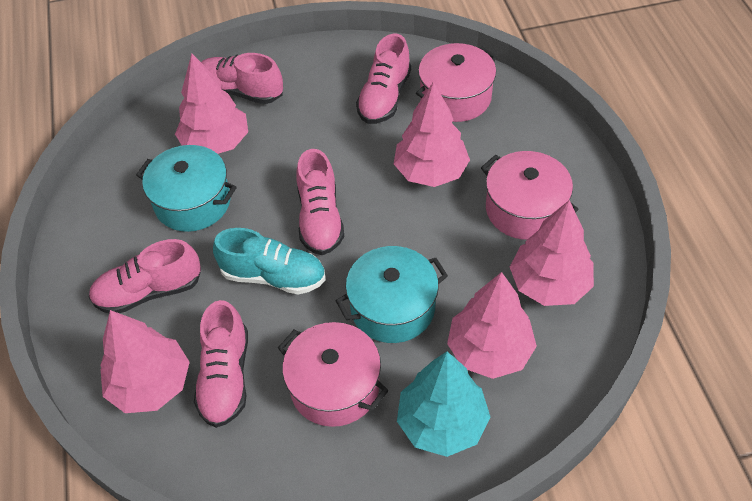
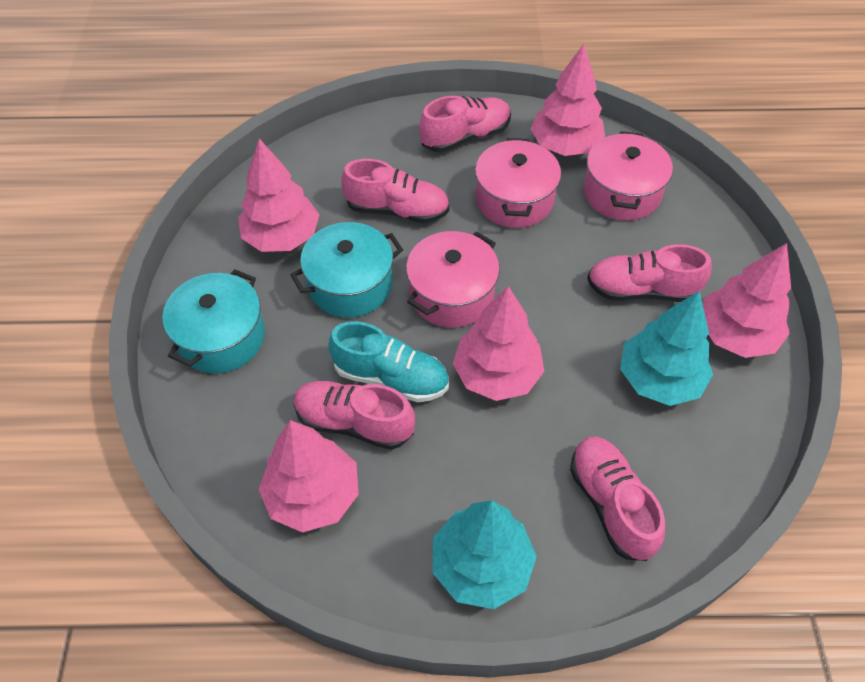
turquoise tree: [397,352,490,457] = 1 -> [433,500,537,609] [620,291,713,406] = 2

